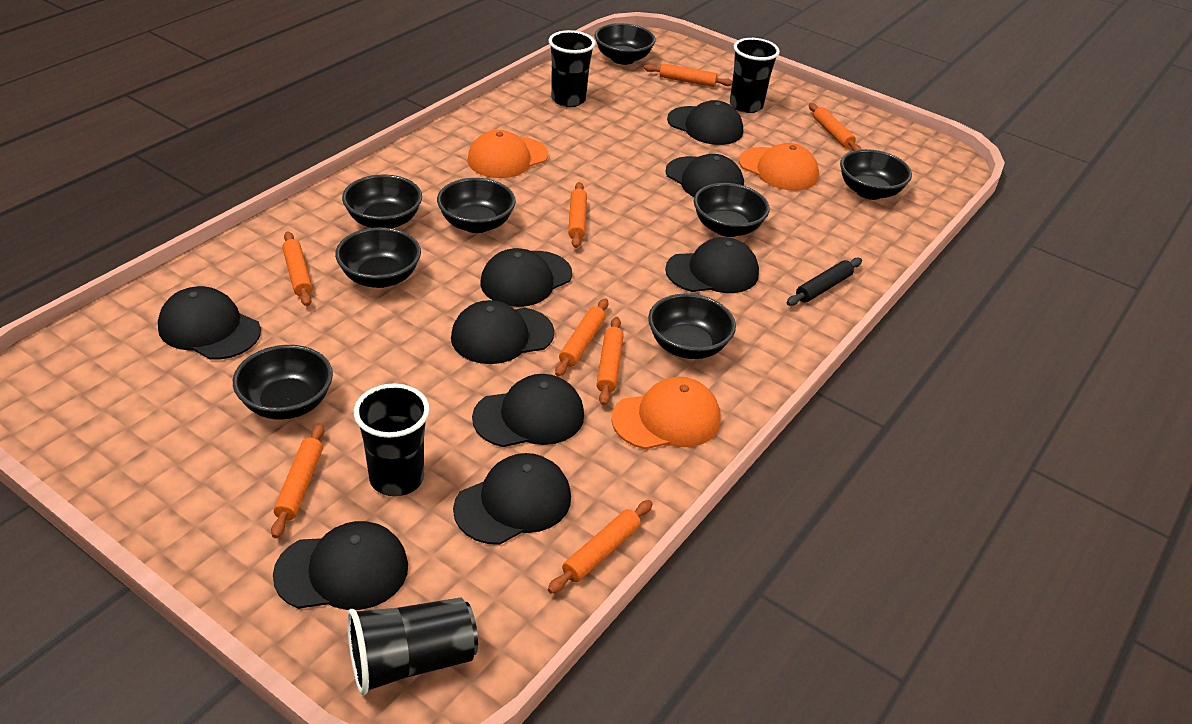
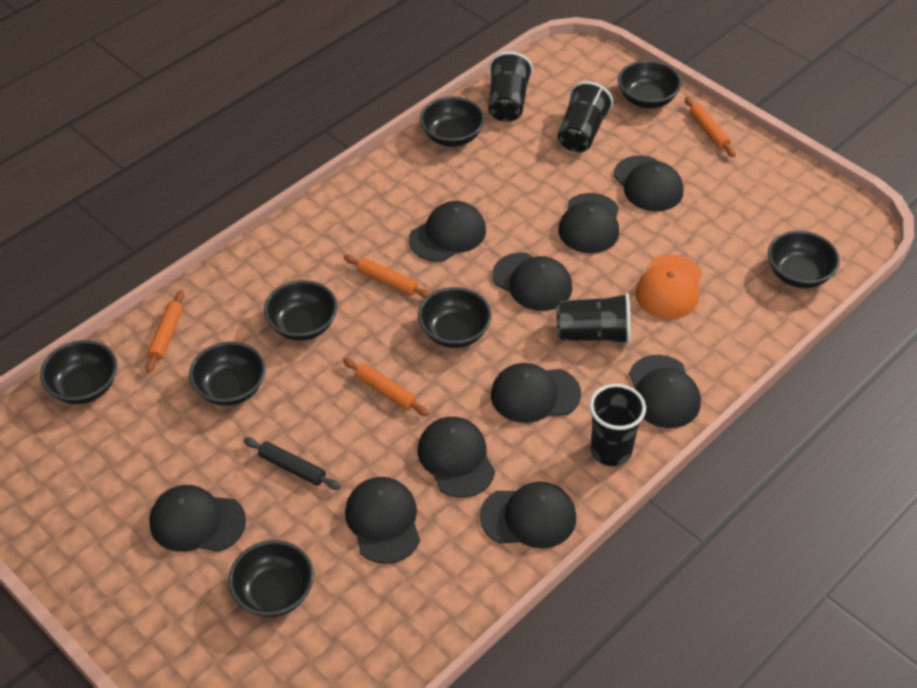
black cap: [158,286,261,360] [273,521,408,610] [451,300,554,364] [453,453,571,545] [472,374,584,447] [481,248,572,307] [665,154,744,197] [665,237,759,293] [667,100,743,145] = 9 -> [149,485,246,552] [345,477,420,564] [409,201,486,262] [418,417,495,498] [480,482,576,548] [491,363,581,423] [492,252,572,311] [558,193,619,253] [614,155,683,211] [629,355,701,428] = 10
orange cap: [467,130,548,178] [611,377,720,449] [739,143,819,191] = 3 -> [635,255,702,319] = 1
orange rolling pin: [271,423,324,538] [282,231,313,306] [548,500,653,594] [555,298,608,377] [568,182,587,248] [596,317,624,406] [644,63,732,87] [809,103,861,151] = 8 -> [145,290,184,373] [343,358,429,416] [344,255,431,298] [685,97,736,157] = 4

